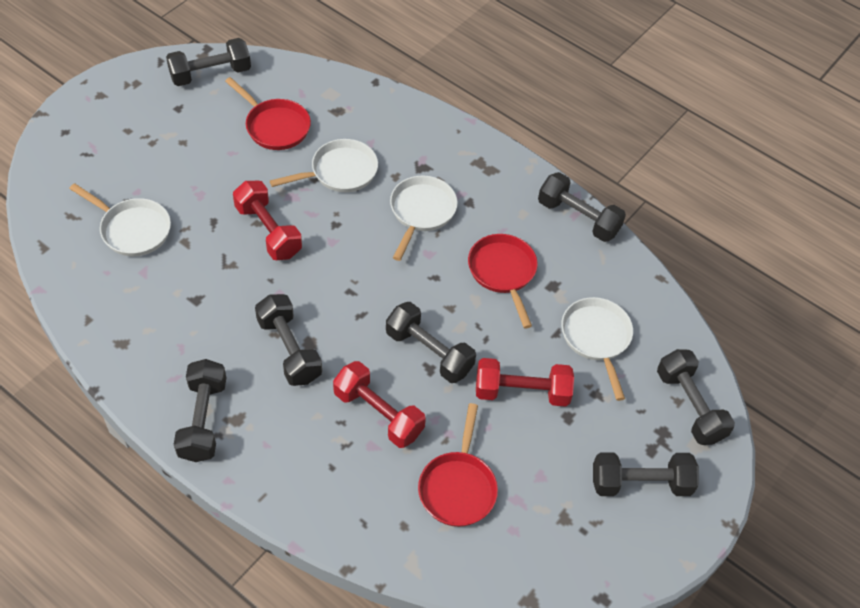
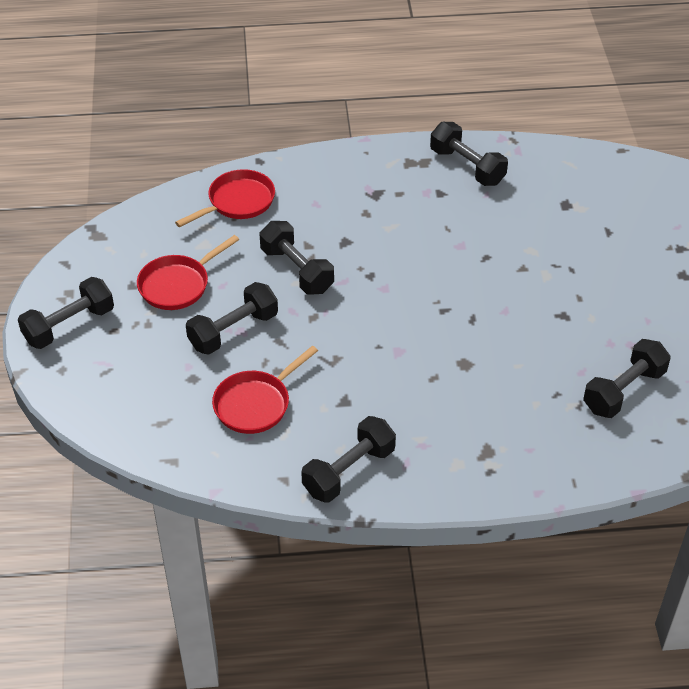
black dumbbell: [166,38,251,86] [174,359,226,462] [255,294,322,386] [386,302,476,383] [538,172,626,242] [593,452,699,496] [657,349,735,445] = 7 -> [18,277,114,349] [186,282,278,355] [260,221,334,295] [301,416,396,503] [430,122,508,186] [583,339,671,418] = 6
red dumbbell: [233,181,302,260] [333,361,426,448] [476,358,574,407] = 3 -> none = 0
white pan: [69,183,171,256] [270,139,378,192] [390,175,458,261] [561,297,633,401] = 4 -> none = 0

